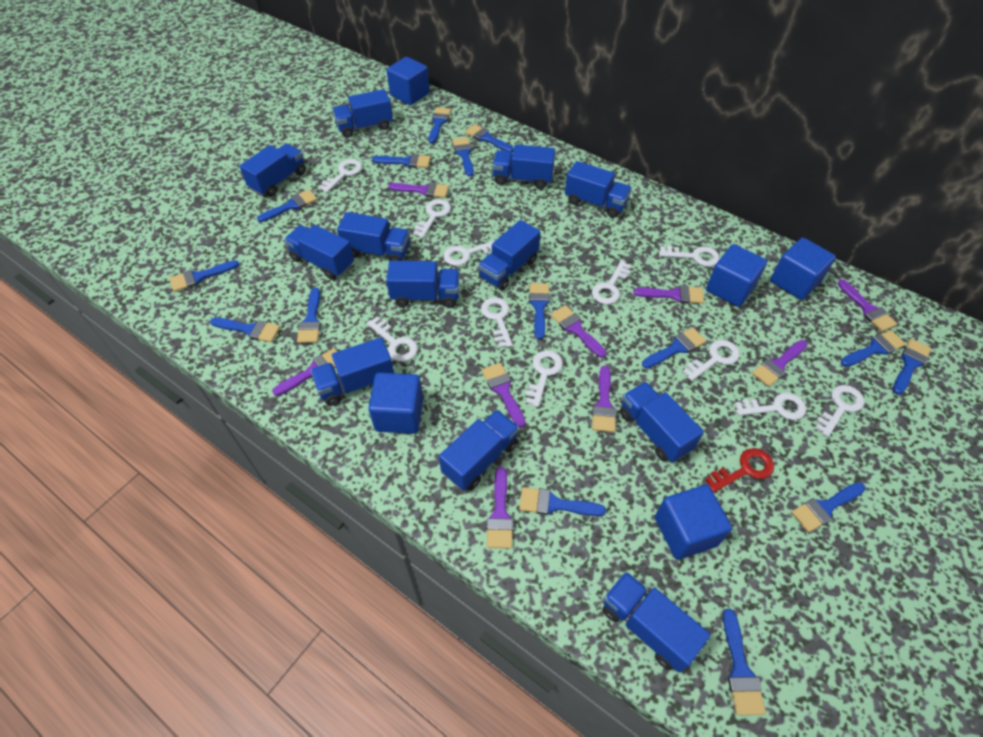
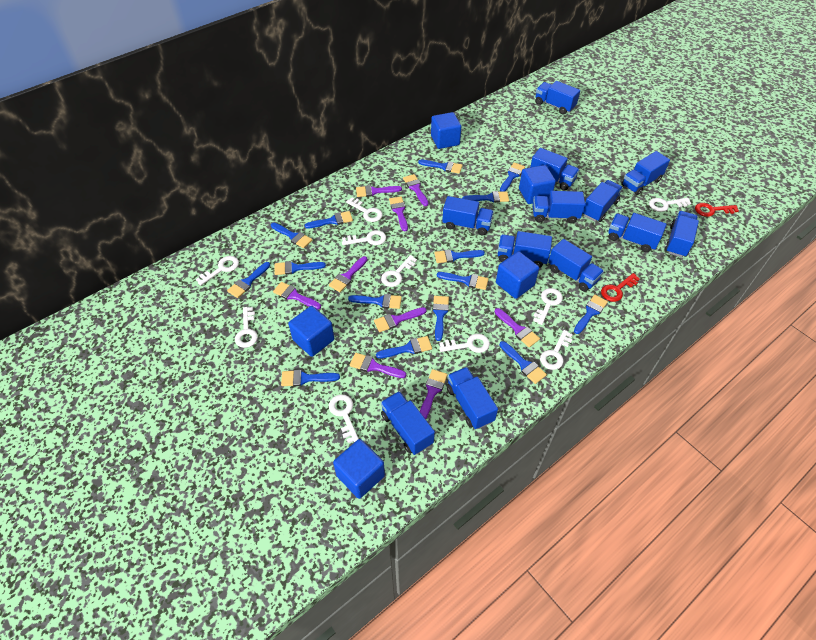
red key: [705,448,774,493] = 1 -> [601,273,640,302] [695,203,739,217] = 2
white key: [319,159,362,193] [367,317,418,362] [413,199,451,238] [443,240,496,266] [481,297,513,348] [525,350,563,407] [592,261,631,304] [659,246,720,267] [683,340,740,381] [735,393,806,420] [815,385,865,437] = 11 -> [196,256,239,286] [235,307,258,348] [329,394,359,443] [342,230,386,245] [346,197,383,222] [381,255,417,287] [439,334,490,353] [533,288,563,325] [540,330,573,370] [649,198,691,212] = 10

